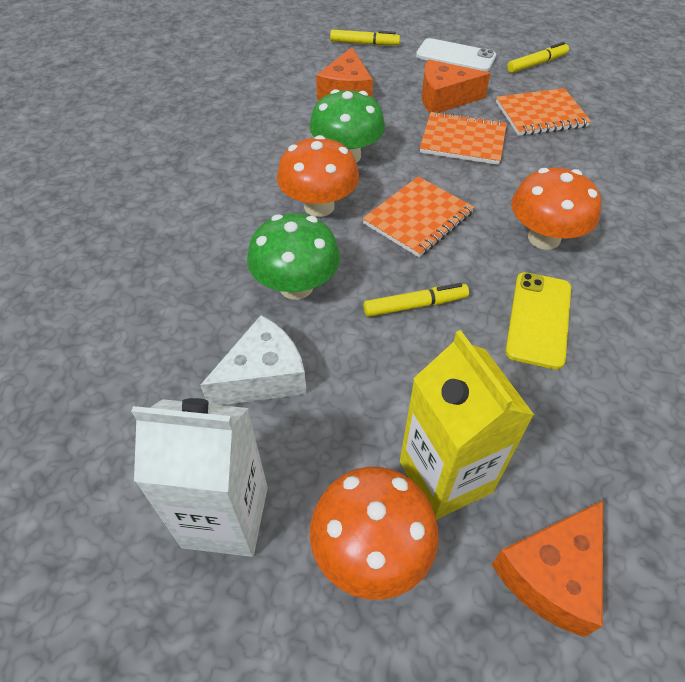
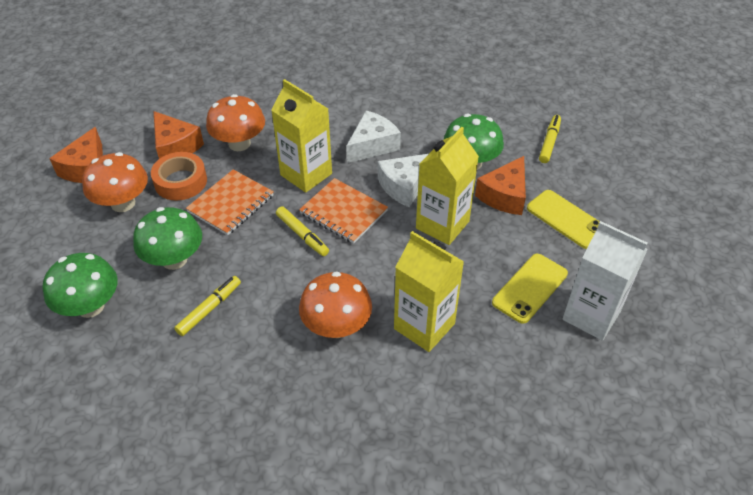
green mushroom: [247,213,340,300] [309,89,385,163] = 2 -> [43,253,118,318] [133,207,202,270] [444,114,504,170] = 3
orange notebook: [363,176,475,257] [420,111,507,165] [496,88,591,136] = 3 -> [186,169,274,235] [299,178,388,244] = 2
orange tape: none = 0 -> [151,152,207,200] = 1
white cheese: [200,315,307,405] = 1 -> [346,111,401,163] [378,154,428,207] = 2
white phone: [416,38,496,72] = 1 -> none = 0
yellow carton: [400,330,534,520] = 1 -> [271,79,332,193] [394,231,464,352] [416,127,479,245] = 3
yellow phone: [505,272,571,370] = 1 -> [492,254,568,324] [527,190,600,249] = 2

